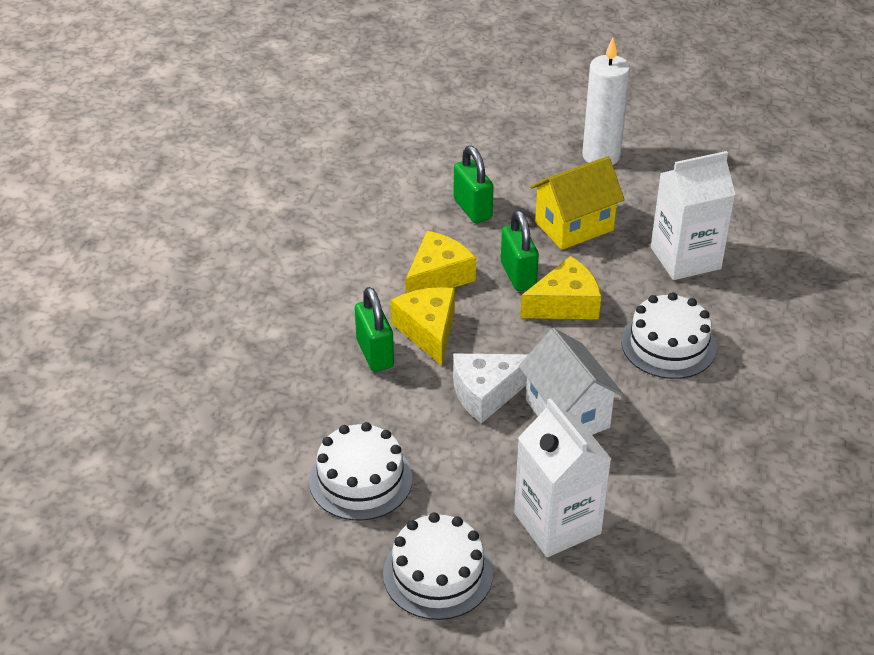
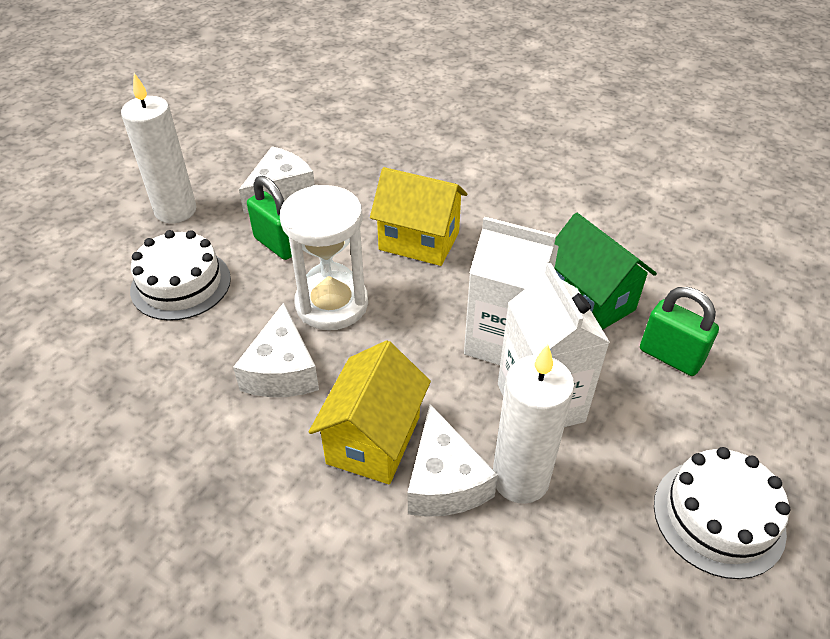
green house: none = 0 -> [554,213,657,330] = 1
green padlock: [355,287,394,372] [453,146,494,223] [501,210,539,291] = 3 -> [247,176,292,260] [640,287,719,376] = 2
white cake: [309,422,413,521] [383,513,493,620] [621,292,717,379] = 3 -> [130,230,231,321] [654,447,790,579] = 2
white candle: [582,38,630,165] = 1 -> [121,73,197,223] [493,344,575,504] = 2
white cheese: [453,354,529,423] = 1 -> [233,303,319,397] [239,146,315,214] [408,404,498,517] = 3
white hourglass: none = 0 -> [280,185,368,330] = 1
white house: [519,328,624,435] = 1 -> none = 0
yellow cheese: [390,287,455,366] [406,231,476,293] [520,256,601,319] = 3 -> none = 0
yellow house: [530,156,625,250] = 1 -> [309,340,431,484] [370,167,467,266] = 2

